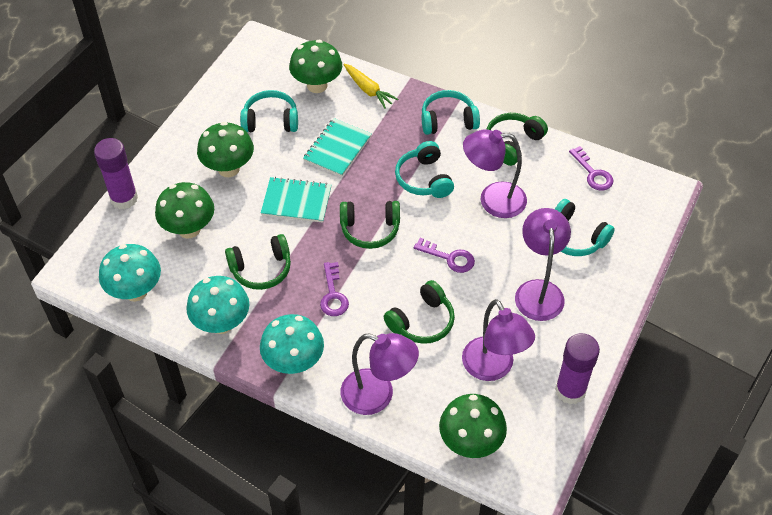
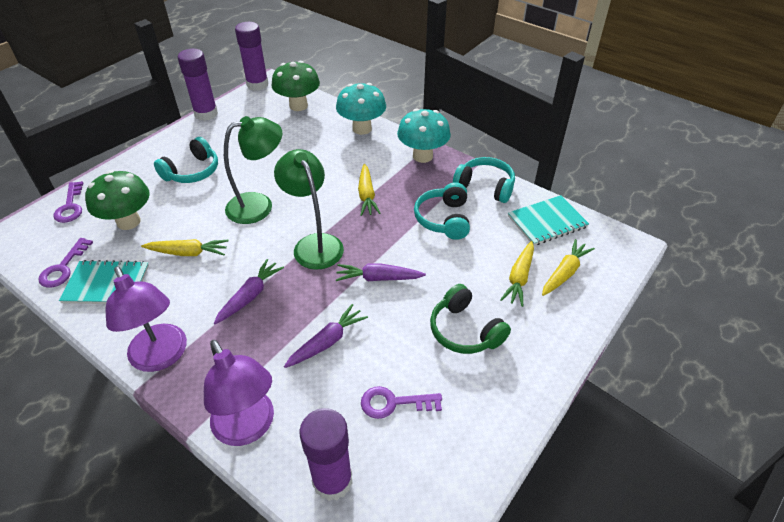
green headphones: [225,234,291,290] [340,201,400,249] [384,280,455,344] [487,113,548,166] = 4 -> [430,284,511,354] = 1
green lamp: none = 0 -> [224,116,282,224] [274,149,344,270] = 2
green mushroom: [155,182,214,239] [197,122,254,177] [289,40,342,93] [439,394,507,458] = 4 -> [85,170,150,230] [271,61,320,111] = 2
purple carrot: none = 0 -> [214,259,284,324] [284,304,368,368] [336,264,426,281] = 3
purple glue stick: [94,138,138,209] [555,333,600,404] = 2 -> [178,49,218,121] [235,22,269,91] [299,408,353,501] = 3
purple lamp: [341,333,419,415] [462,299,535,381] [463,129,527,218] [515,208,571,321] = 4 -> [106,266,187,372] [204,340,274,446] = 2
turquoise headphones: [240,90,298,132] [395,141,454,198] [422,90,480,135] [555,199,615,256] = 4 -> [154,137,218,183] [414,182,470,240] [453,157,515,203] = 3
turquoise mushroom: [99,244,161,302] [186,276,249,334] [260,314,324,374] = 3 -> [336,83,386,135] [397,108,451,163] = 2
yellow carrot: [343,64,398,109] = 1 -> [141,239,229,256] [358,164,381,216] [500,241,534,307] [542,239,595,296] = 4

